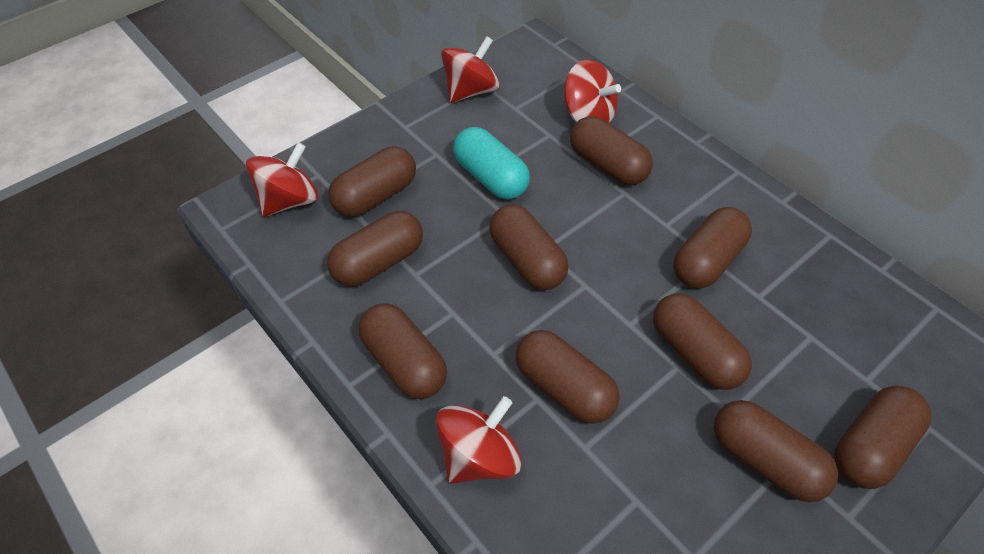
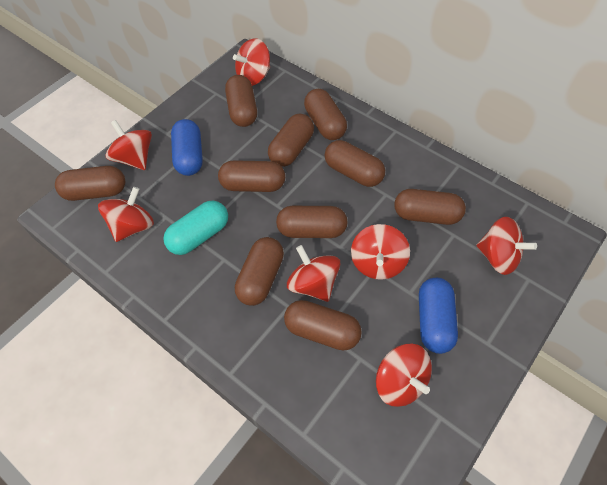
blue capsule: none = 0 -> [171,119,203,176] [419,278,458,354] = 2
red spinning top: [246,142,318,217] [435,396,522,484] [441,36,500,103] [564,59,621,123] = 4 -> [98,187,154,242] [105,120,152,170] [233,38,270,86] [287,245,340,302] [351,224,410,280] [376,344,432,407] [476,217,537,275] = 7

